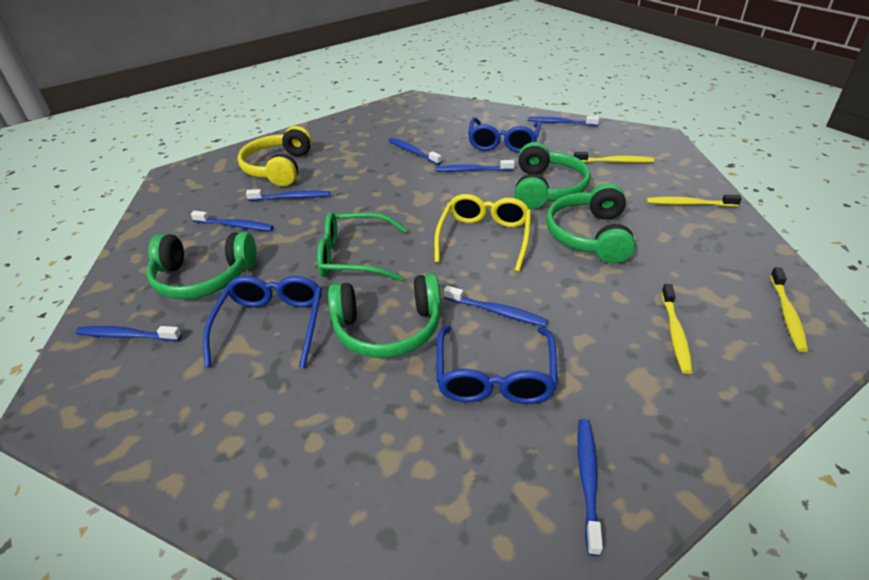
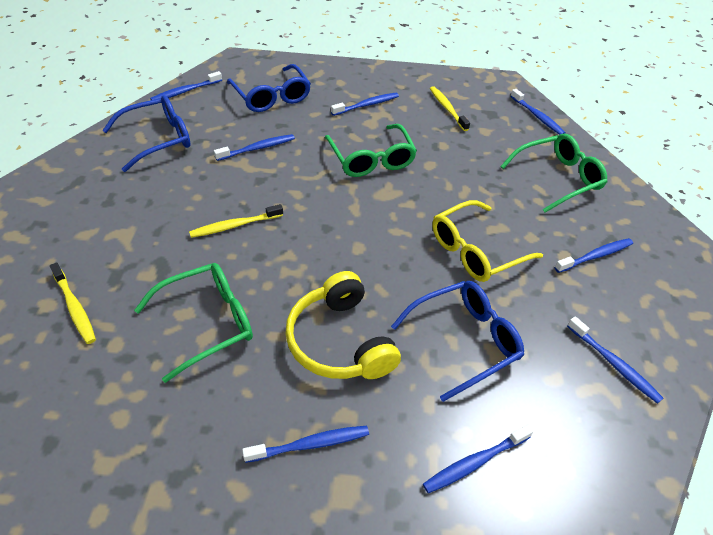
green glasses: [317,212,408,281] = 1 -> [134,263,253,383] [324,124,417,177] [500,134,607,213] = 3
green headphones: [147,232,256,299] [328,274,441,358] [515,142,591,209] [546,183,636,264] = 4 -> none = 0
yellow toothbrush: [574,152,654,163] [646,194,742,207] [661,284,693,374] [770,267,808,352] = 4 -> [50,263,96,344] [189,204,283,238] [430,86,470,131] = 3

